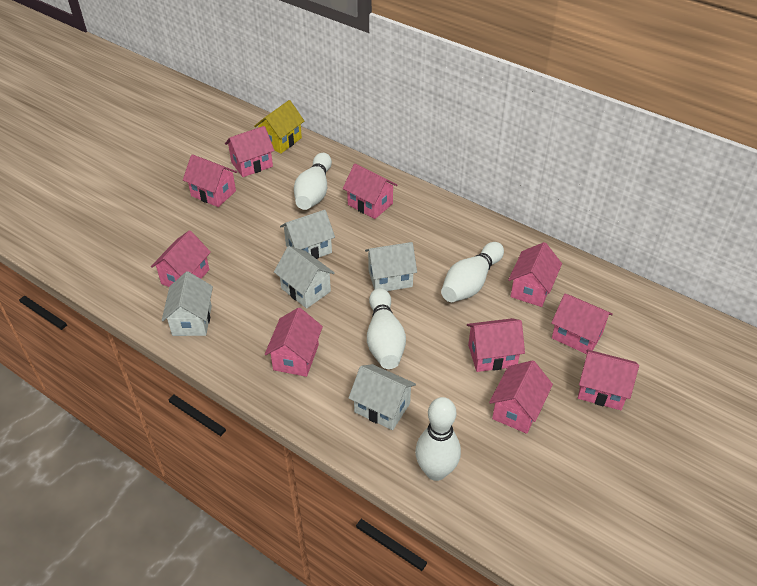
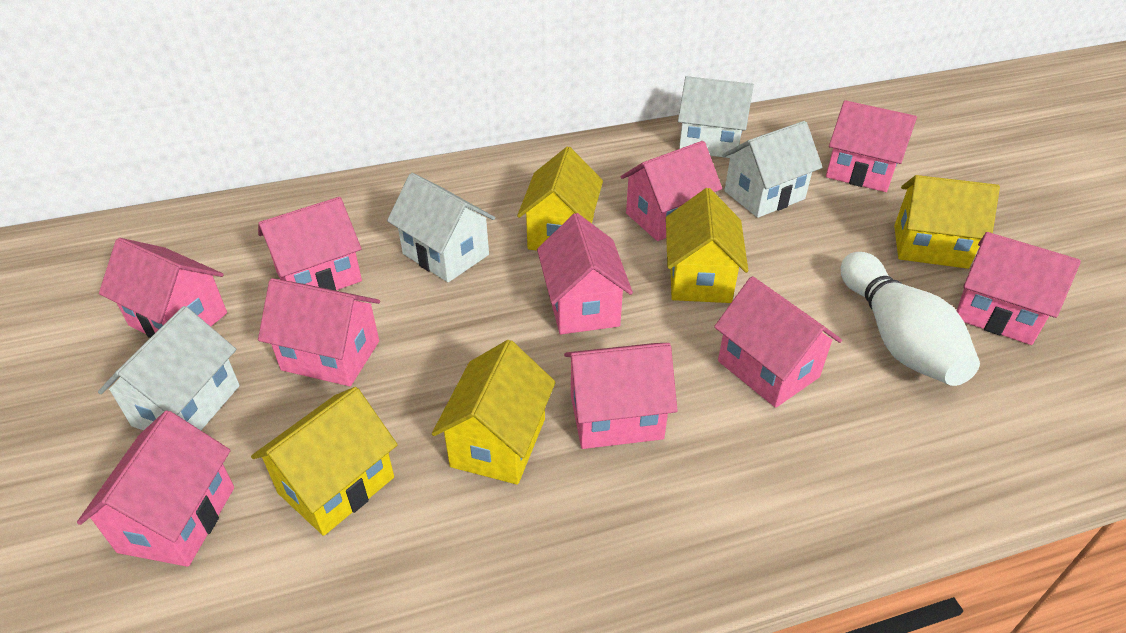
white bowling pin: [294,153,332,210] [367,288,406,369] [415,397,461,481] [441,242,504,302] = 4 -> [841,252,980,386] = 1
white house: [162,271,213,336] [274,246,335,308] [280,210,335,259] [349,364,416,430] [365,242,417,291] = 5 -> [98,306,240,430] [387,173,495,282] [678,76,754,158] [722,121,822,218] = 4
yellow house: [254,100,304,154] = 1 -> [251,387,398,536] [432,340,556,485] [517,146,603,251] [666,188,748,303] [894,175,1000,269] = 5

